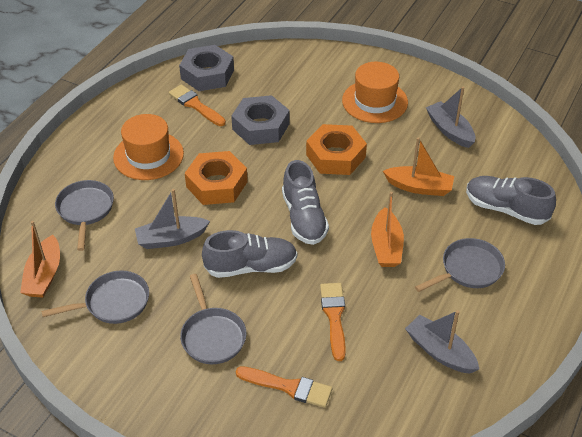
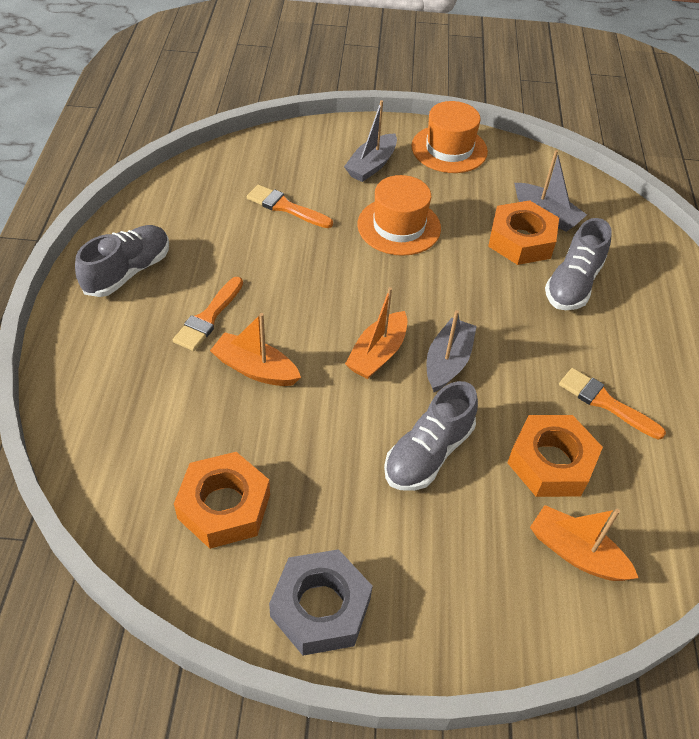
grey nut: [179,45,234,91] [231,95,290,145] = 2 -> [269,549,373,656] = 1
grey pan: [41,271,149,324] [55,180,114,251] [180,274,247,364] [415,238,505,292] = 4 -> none = 0
orange nut: [185,151,248,205] [306,124,367,175] = 2 -> [174,452,270,549] [488,200,559,265] [507,415,603,497] = 3

